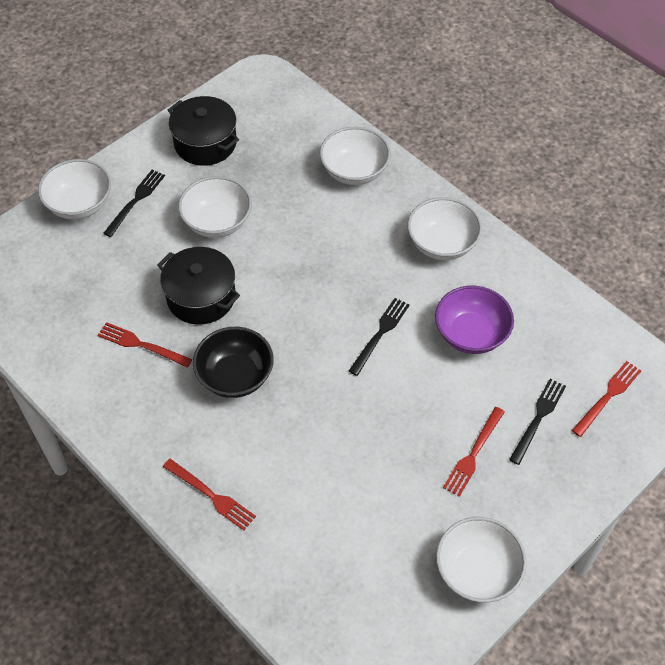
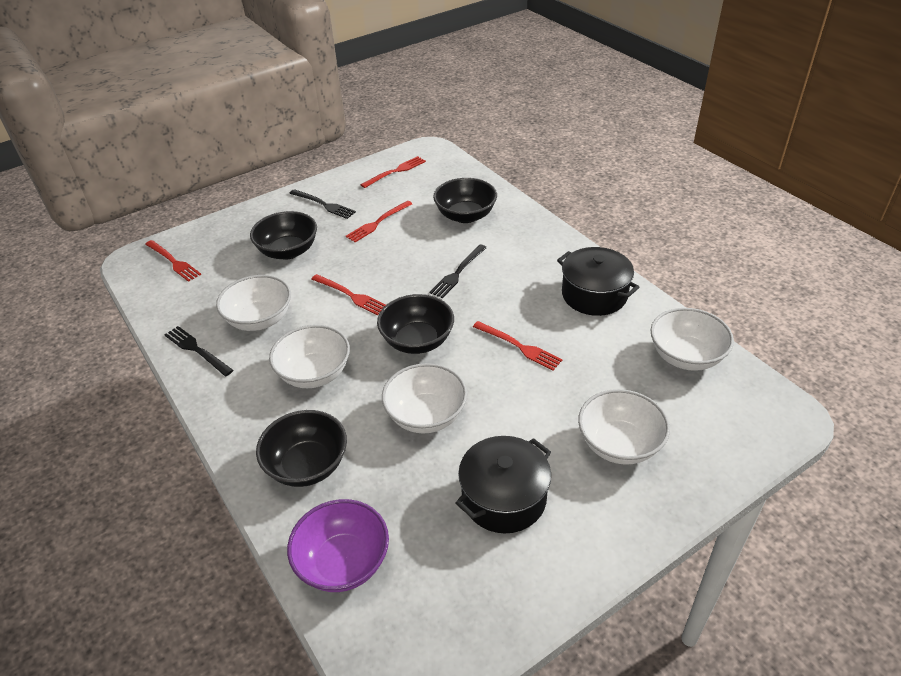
black bowl: [193,327,274,398] = 1 -> [250,211,317,260] [256,410,347,487] [377,294,454,354] [433,178,497,223] = 4
red fork: [98,322,192,368] [163,459,256,530] [443,407,505,497] [572,361,641,437] = 4 -> [145,240,201,282] [311,274,386,315] [346,201,412,242] [360,156,426,188] [473,321,563,371] = 5

